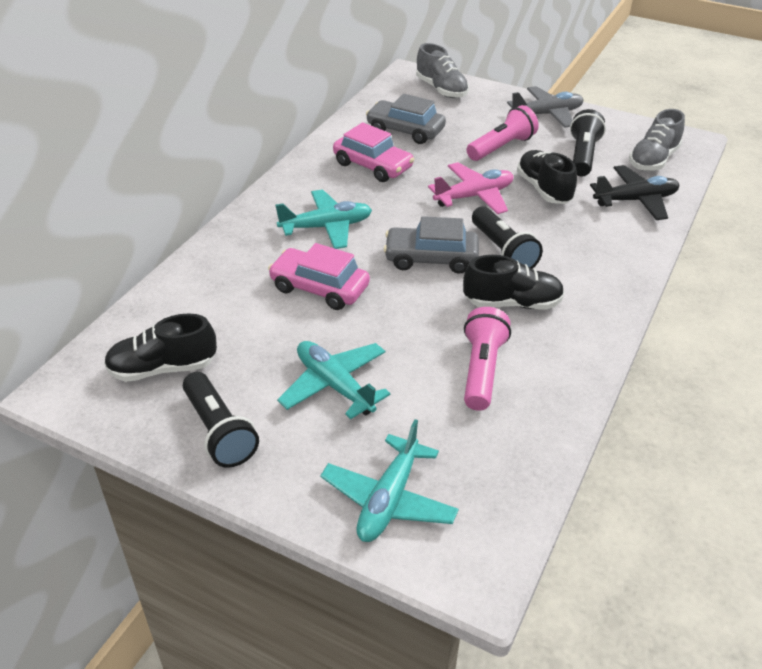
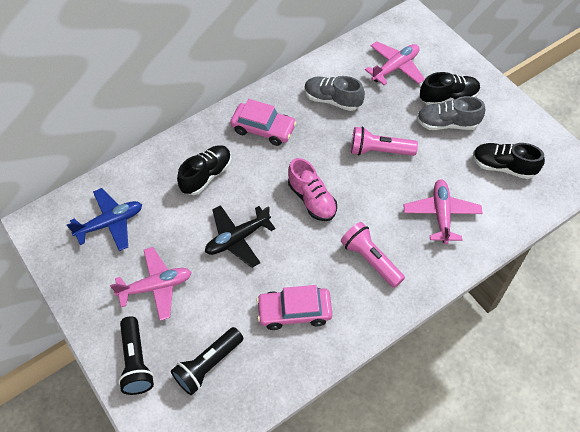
black flashlight: [183,372,259,468] [472,206,543,269] [570,109,606,176] = 3 -> [118,316,154,395] [171,327,243,395] = 2
blue plane: none = 0 -> [67,188,142,251] = 1
grey car: [366,94,446,144] [384,216,479,274] = 2 -> none = 0
grey plane: [507,86,584,128] = 1 -> none = 0
pink plane: [428,162,513,214] = 1 -> [110,247,192,321] [365,41,425,85] [404,179,483,244] = 3
pink shoe: none = 0 -> [288,158,337,221] = 1
turquoise plane: [275,189,372,249] [277,341,390,419] [321,419,459,542] = 3 -> none = 0

